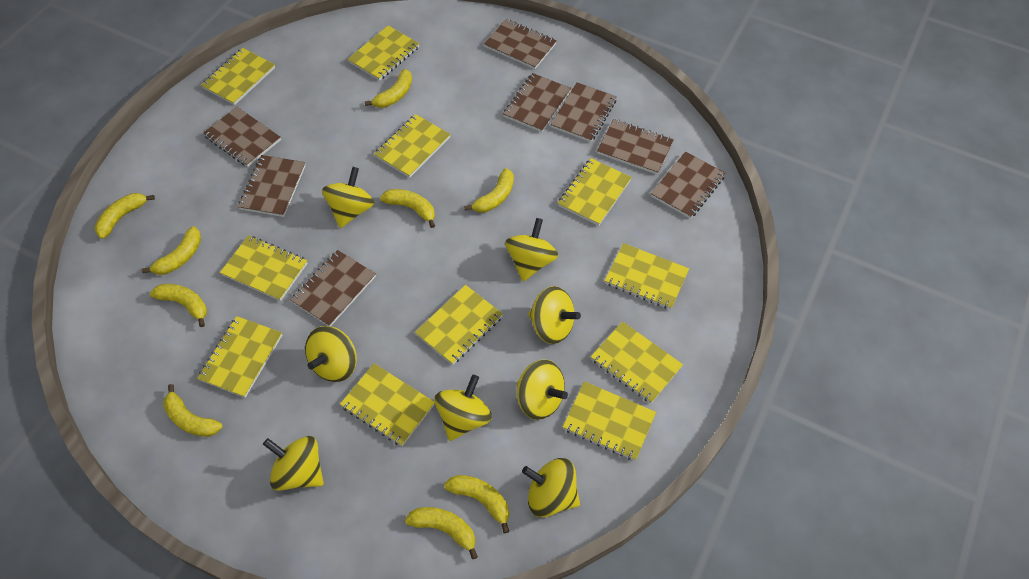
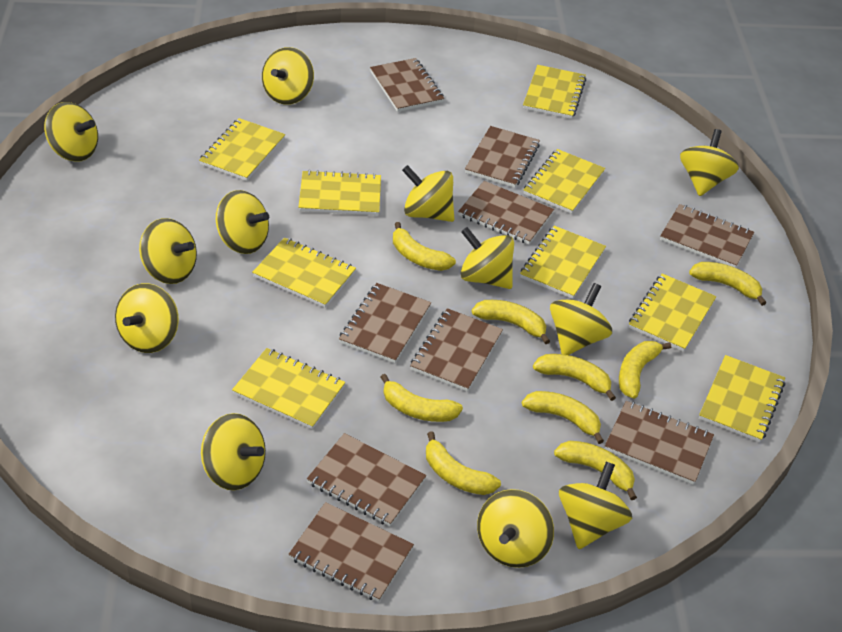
brown notebook: [203,107,281,167] [238,155,306,217] [291,250,376,326] [484,19,557,69] [503,73,571,132] [551,82,617,142] [597,119,674,175] [651,151,725,219] = 8 -> [289,502,414,602] [307,433,426,526] [339,283,431,363] [370,58,444,112] [410,308,503,392] [458,181,554,244] [465,126,540,188] [605,401,714,485] [660,204,754,268] = 9
yellow notebook: [197,316,282,398] [201,48,275,105] [220,235,308,301] [340,363,435,446] [348,25,420,81] [374,114,451,178] [415,285,503,365] [558,158,632,226] [563,381,656,460] [591,321,683,403] [604,243,689,309] = 11 -> [199,118,285,181] [232,348,345,429] [252,238,356,308] [298,170,381,216] [520,226,606,299] [523,65,586,119] [524,149,605,214] [629,273,716,352] [699,355,785,442] = 9
yellow spinning top: [263,436,324,491] [305,326,357,382] [322,167,374,228] [434,375,492,441] [505,218,558,281] [517,359,568,420] [522,458,580,517] [528,286,581,344] = 8 -> [44,102,98,162] [115,283,179,353] [139,218,197,284] [201,413,266,490] [216,190,269,254] [262,47,314,105] [402,165,454,222] [460,227,514,289] [477,489,554,568] [550,283,612,355] [559,461,632,549] [680,129,739,196] = 12

